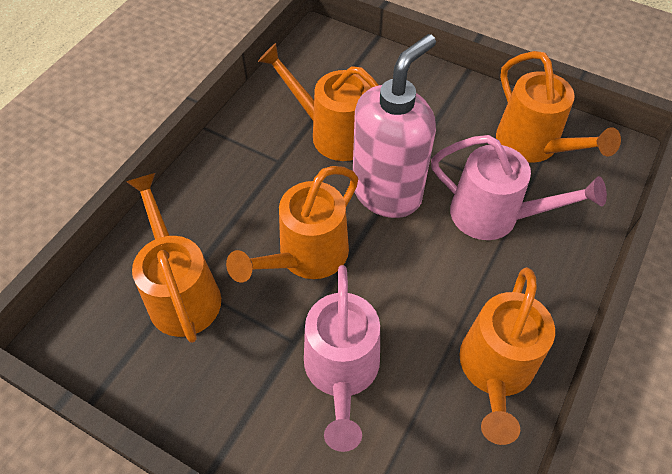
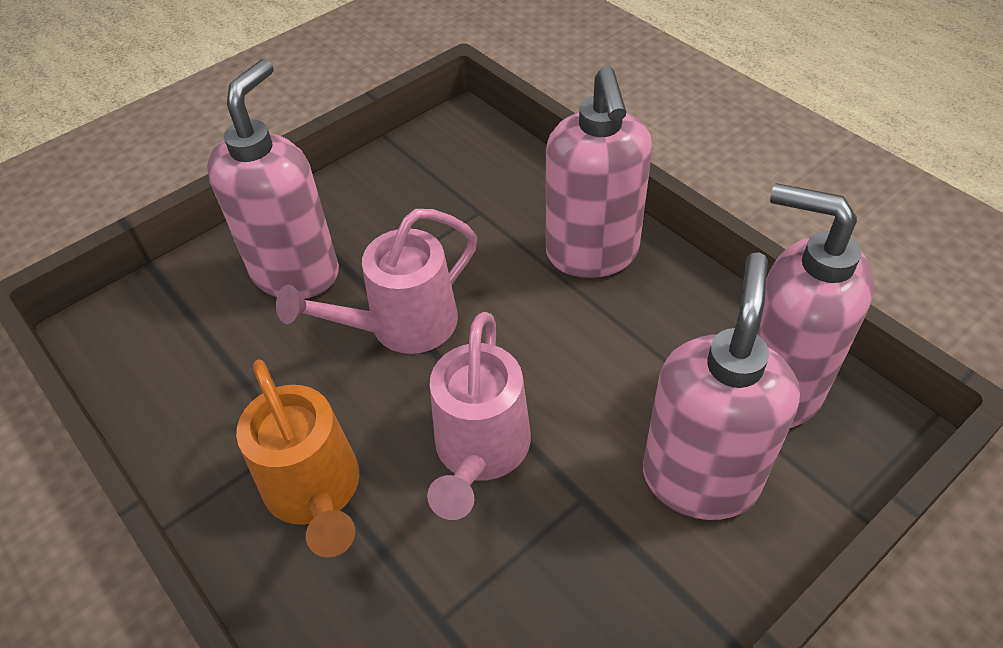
orange watering can: [126,173,221,343] [226,166,358,282] [258,43,378,161] [459,267,555,445] [496,51,621,163] = 5 -> [236,359,359,558] = 1
pink soap dispenser: [353,34,436,218] = 1 -> [207,59,339,299] [546,66,652,278] [643,252,800,520] [757,183,874,428] = 4

